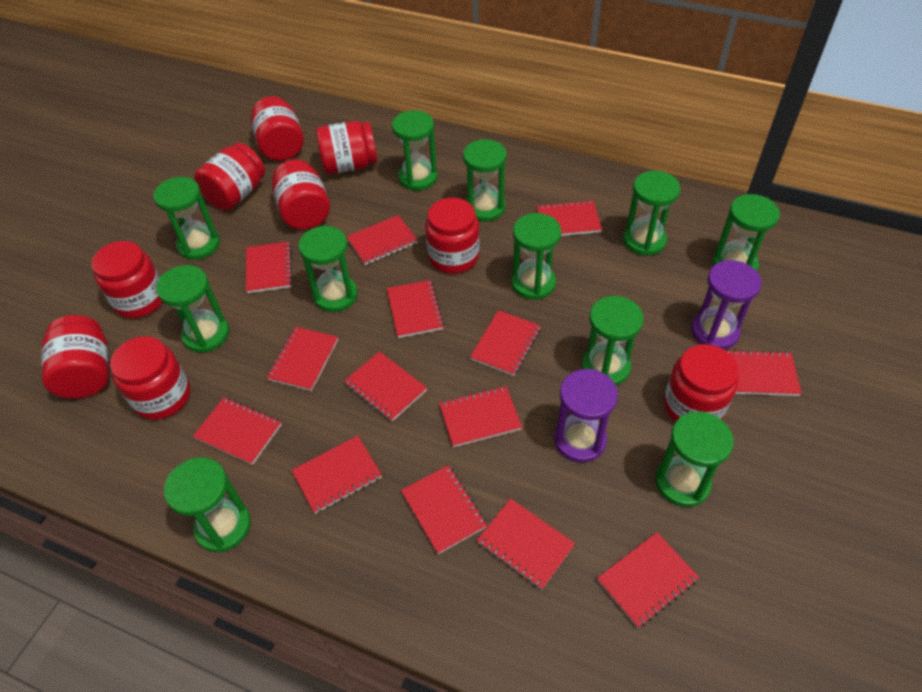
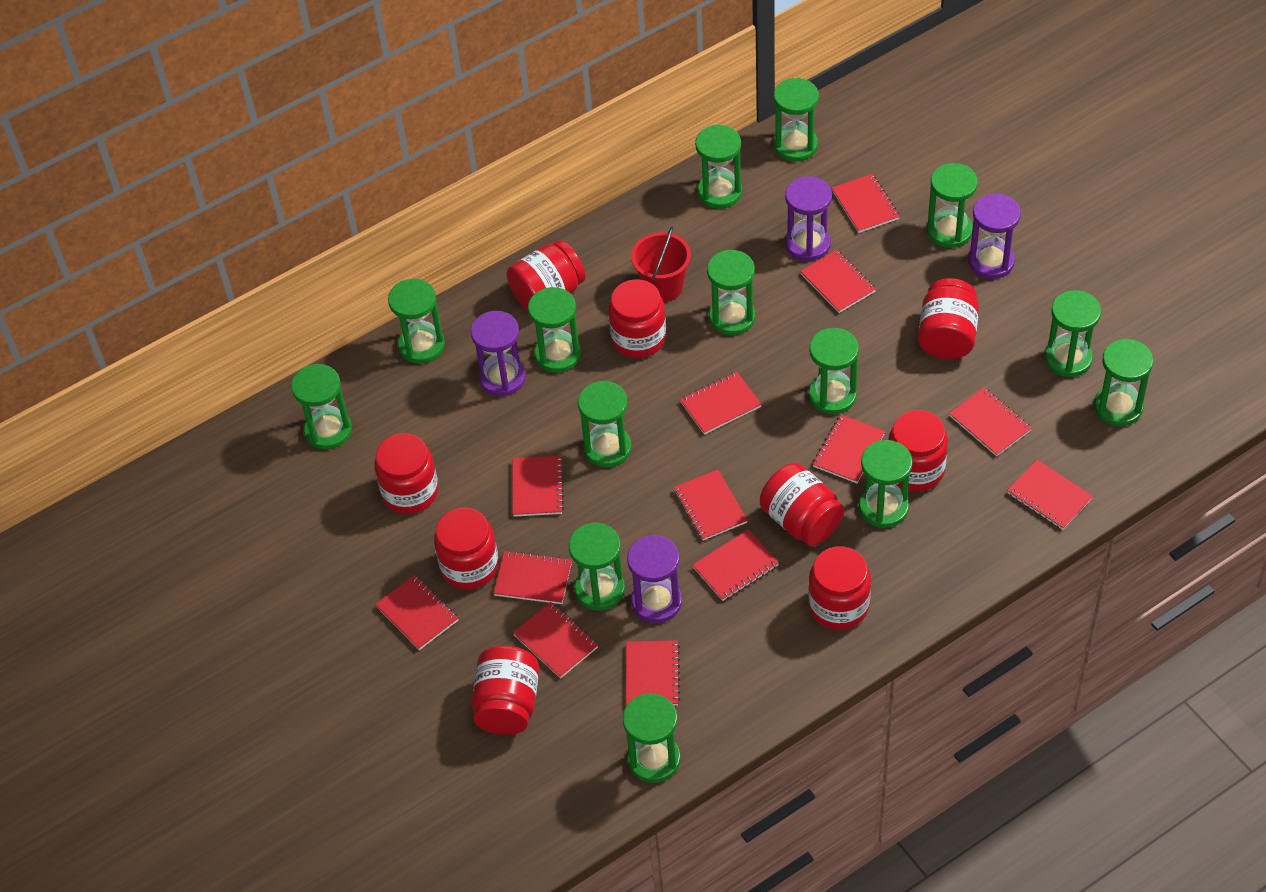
green hourglass: [153,177,220,260] [156,265,229,353] [164,457,251,552] [299,225,358,312] [392,110,437,190] [463,139,507,222] [511,213,561,300] [581,296,644,385] [623,171,680,256] [655,412,734,507] [712,194,780,271] = 11 -> [291,364,352,450] [388,279,445,364] [528,287,581,373] [569,523,625,611] [578,381,632,467] [623,693,681,783] [695,125,742,209] [707,250,755,335] [774,78,819,161] [809,328,859,414] [859,440,913,528] [927,163,978,248] [1044,290,1101,377] [1094,339,1154,426] = 14
purple hourglass: [554,369,618,463] [691,260,762,349] = 2 -> [471,311,526,396] [627,535,682,623] [785,176,832,261] [968,194,1021,279] = 4
red bucket: none = 0 -> [631,226,691,302] = 1
red notebook: [193,397,282,465] [246,241,293,293] [266,327,338,391] [291,436,382,514] [344,351,427,421] [346,215,418,265] [387,280,444,338] [401,465,487,554] [439,386,522,447] [470,310,541,376] [477,499,575,590] [537,200,602,236] [597,532,700,628] [726,349,802,396] = 14 -> [375,575,458,650] [493,551,572,604] [513,456,564,517] [513,602,598,679] [626,640,680,706] [674,469,748,540] [680,372,762,435] [692,529,779,601] [800,250,876,313] [813,415,885,483] [832,174,900,233] [949,388,1032,456] [1007,460,1093,530] = 13

